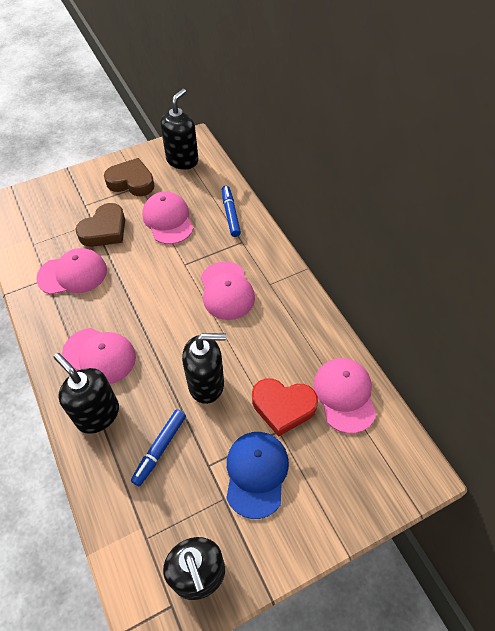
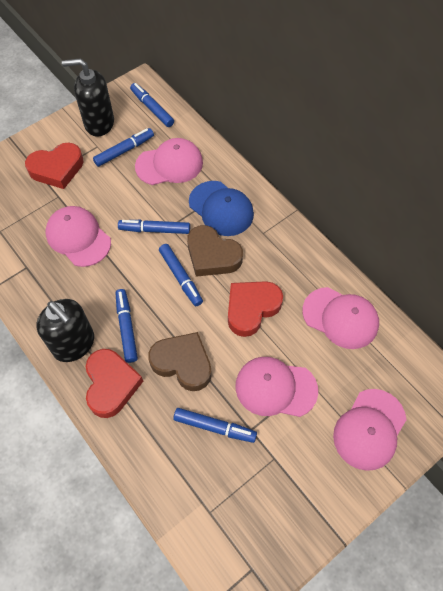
black soap dispenser: [53,353,119,434] [160,89,198,170] [163,537,225,600] [182,333,226,404] = 4 -> [36,299,94,362] [62,58,114,137] = 2
blue marker: [131,410,186,486] [222,186,241,237] = 2 -> [93,128,154,167] [116,289,138,363] [118,220,190,234] [130,83,174,127] [159,244,203,306] [173,408,257,443] = 6
red heart: [252,378,318,437] = 1 -> [25,142,84,189] [86,349,143,418] [228,281,283,337] = 3

